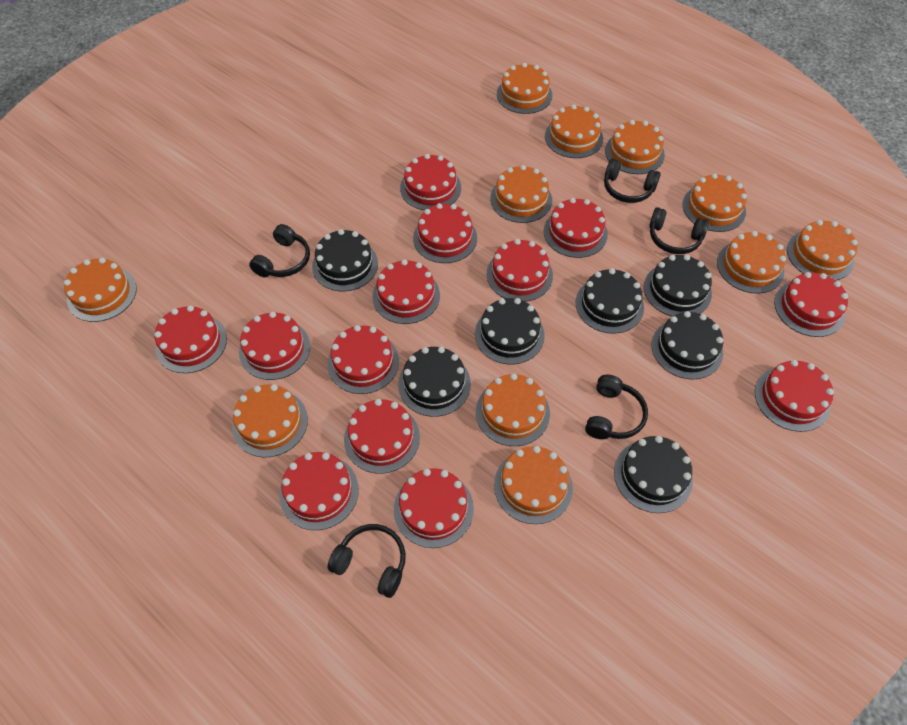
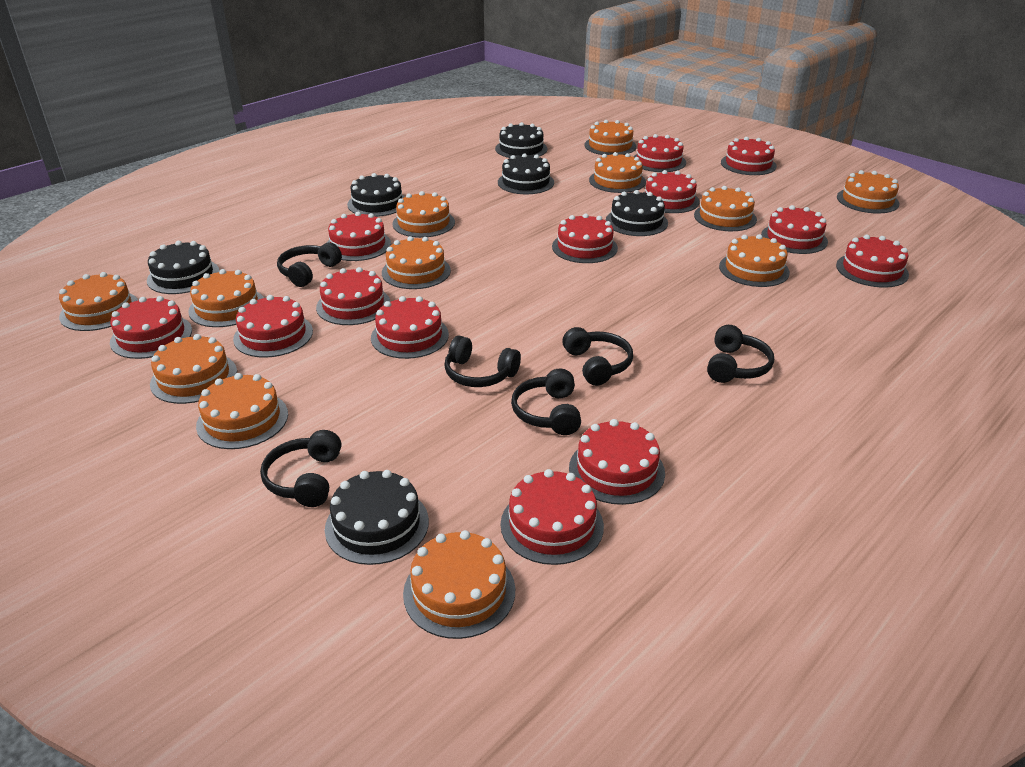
black cake: [312,229,378,291] [398,347,471,417] [475,298,545,364] [576,268,644,334] [614,436,693,513] [644,255,712,317] [651,311,723,379] = 7 -> [147,241,220,294] [325,470,429,565] [347,173,405,217] [495,122,548,158] [498,153,554,194] [606,190,668,236] = 6
black headphones: [249,224,310,277] [328,524,406,598] [585,375,648,439] [604,158,661,203] [649,207,709,254] = 5 -> [260,430,341,507] [277,242,342,287] [444,335,521,387] [511,368,581,435] [562,327,633,386] [707,325,774,383] = 6
orange cake: [64,258,137,322] [232,384,308,458] [476,373,550,446] [490,165,552,223] [494,446,573,524] [497,63,553,114] [545,104,603,158] [605,120,665,174] [682,173,747,232] [717,231,786,294] [787,220,858,280] = 11 -> [59,272,138,331] [150,334,237,404] [188,269,264,327] [196,373,288,449] [382,236,451,289] [392,191,455,238] [403,530,515,639] [584,120,637,155] [589,152,646,193] [694,186,757,231] [719,234,790,287] [837,170,900,213] = 12

